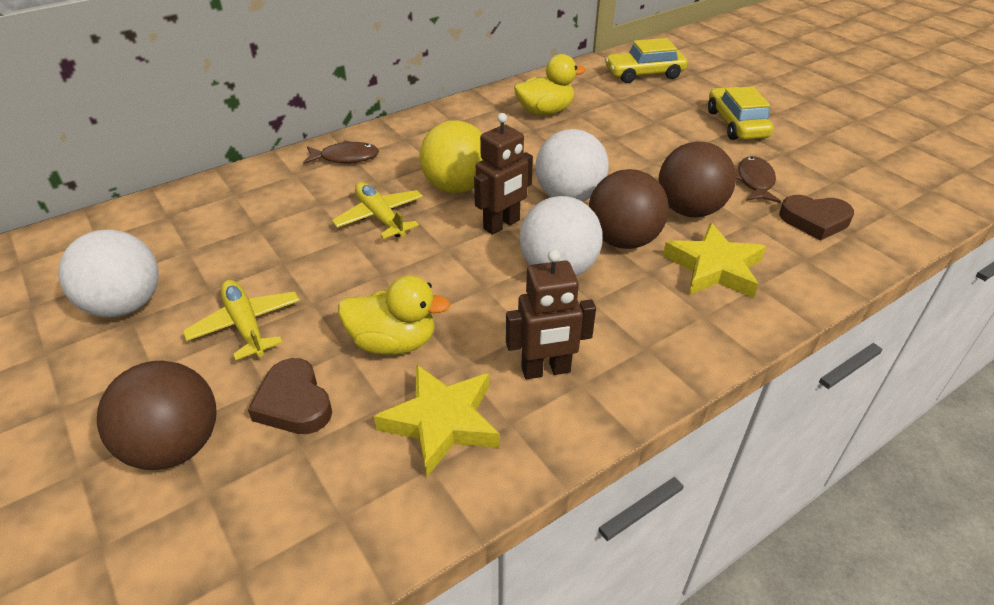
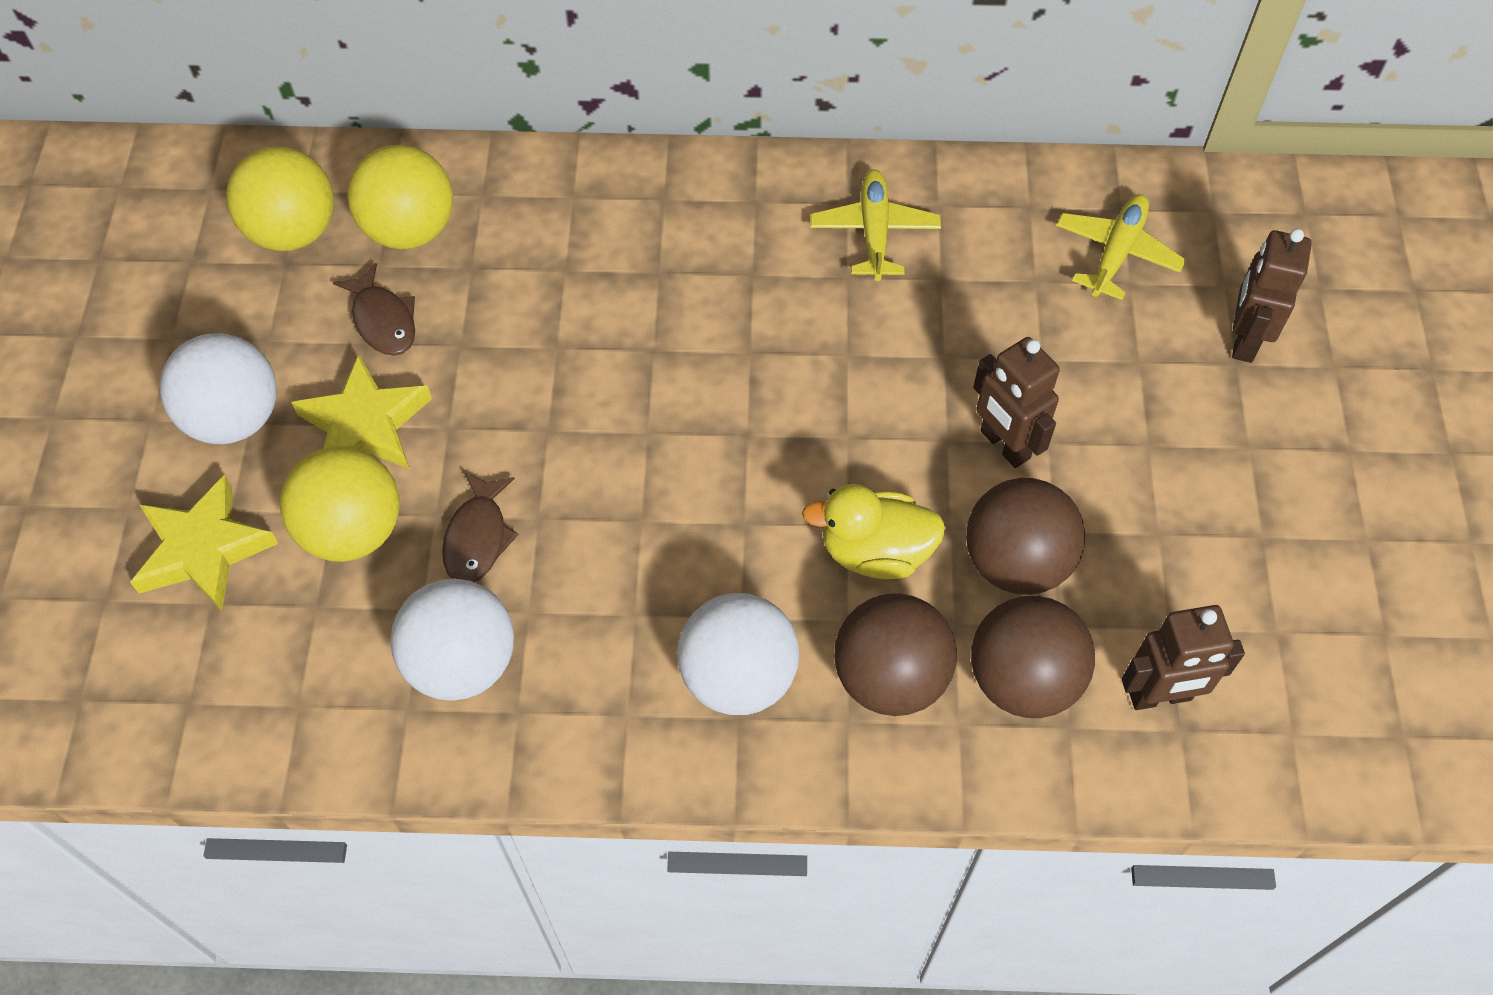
brown heart: [248,358,332,434] [779,195,854,241] = 2 -> none = 0
brown robot: [474,113,533,235] [506,249,596,379] = 2 -> [973,337,1060,468] [1122,605,1245,710] [1232,229,1312,363] = 3
yellow ball: [419,120,483,193] = 1 -> [227,146,334,251] [280,446,400,562] [347,145,453,249] = 3
yellow car: [605,38,688,83] [708,86,773,140] = 2 -> none = 0
yellow duck: [338,275,451,355] [514,54,586,116] = 2 -> [802,484,946,579] = 1

